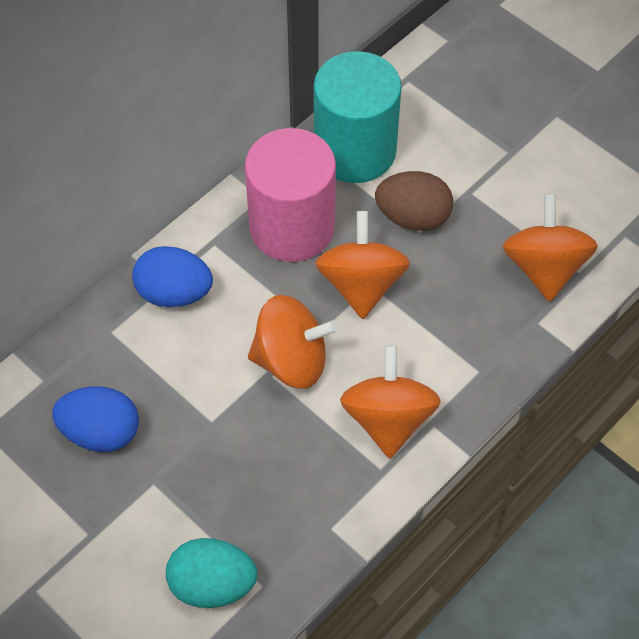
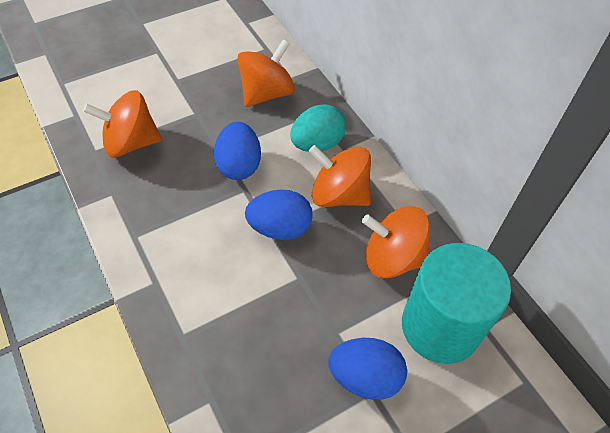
blue egg: [52,386,139,452] [132,246,213,307] = 2 -> [214,122,261,180] [245,189,313,240] [328,338,407,400] = 3
brown egg: [375,171,453,231] = 1 -> none = 0
pink cylinder: [245,128,336,262] = 1 -> none = 0

